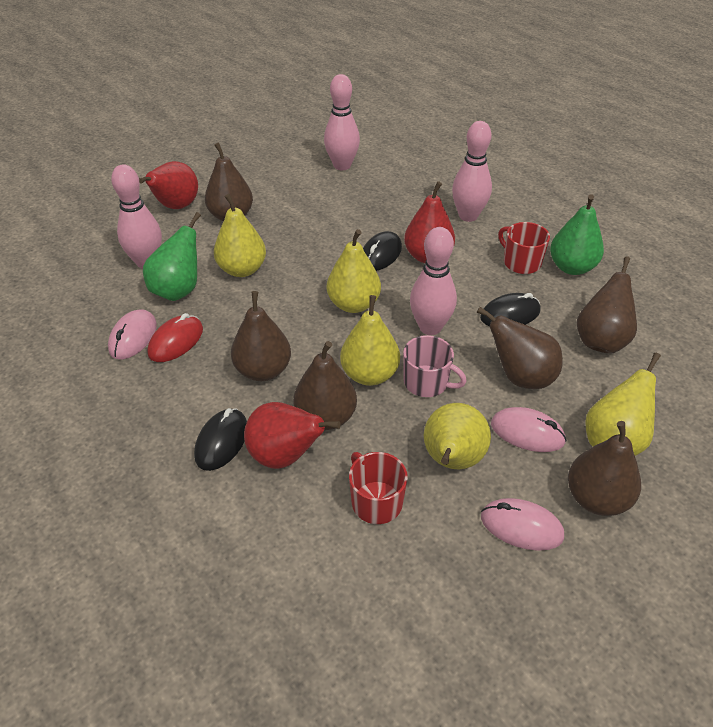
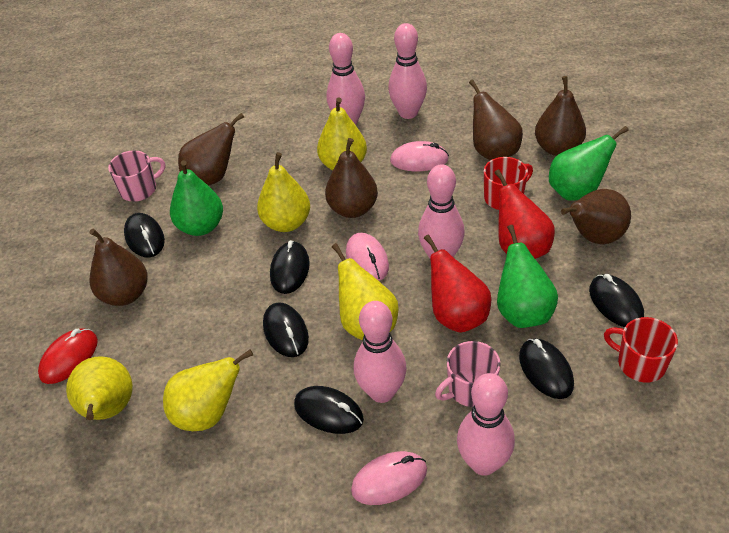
black mouse: [194,408,247,471] [363,231,402,271] [480,293,541,327] = 3 -> [124,213,165,258] [263,302,309,357] [270,240,310,294] [294,386,364,434] [519,339,574,399] [589,274,644,327] = 6
green pear: [143,212,201,301] [550,195,604,275] = 2 -> [170,160,223,236] [497,225,558,328] [549,126,629,201] = 3
pink bowling pin: [111,165,162,269] [324,74,360,170] [410,227,457,335] [452,121,492,222] = 4 -> [326,33,365,125] [354,301,407,403] [388,23,427,119] [418,164,465,258] [457,373,515,476] = 5
pink mug: [403,335,467,397] = 1 -> [108,150,165,202] [435,341,501,407] = 2
red pear: [139,161,198,209] [244,402,341,469] [404,181,455,263] = 3 -> [424,234,491,333] [494,169,555,259] = 2

